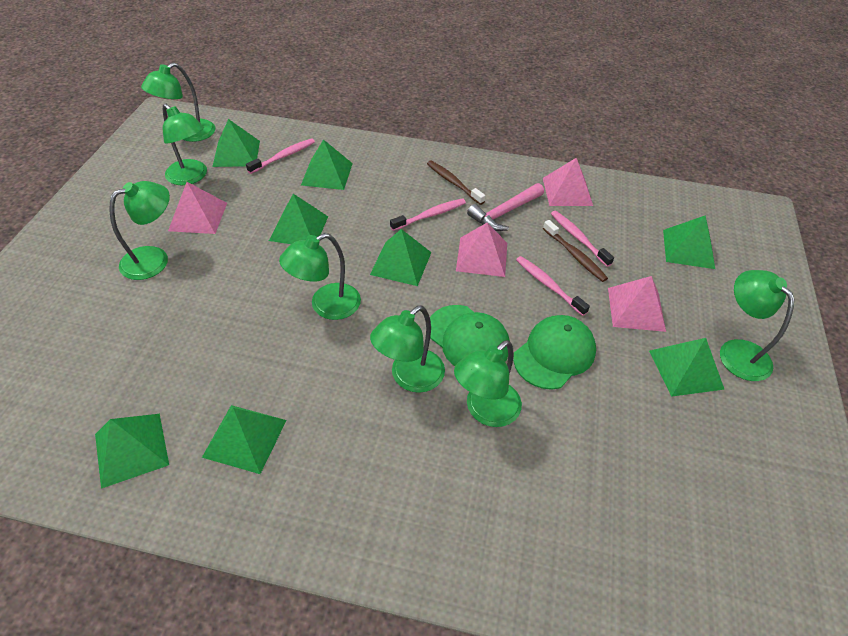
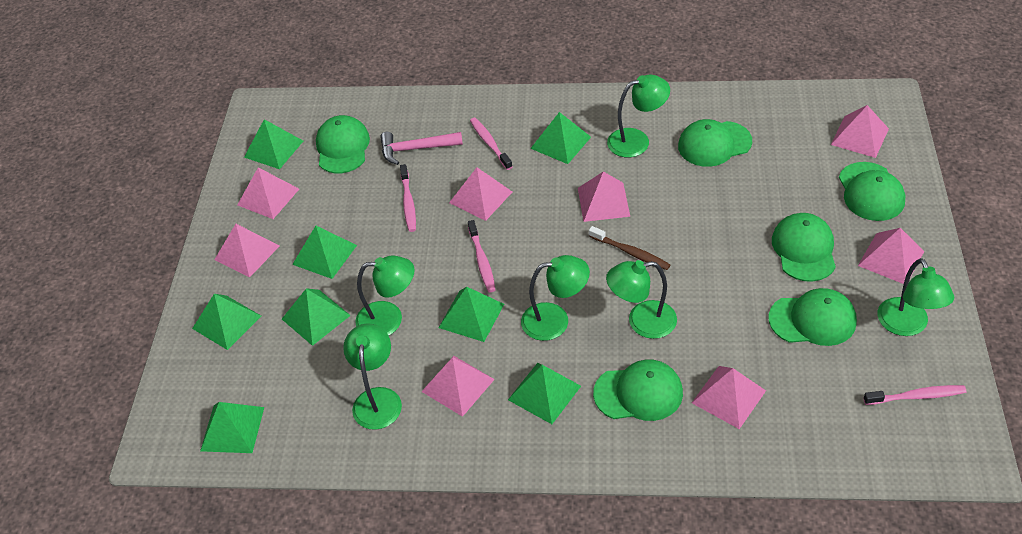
brown toothbrush: [427,161,485,205] [543,220,608,282] = 2 -> [589,226,670,270] = 1
green cap: [430,305,510,366] [513,315,596,390] = 2 -> [316,115,370,173] [593,360,683,421] [678,119,752,167] [769,288,857,346] [772,213,836,282] [839,162,905,221] = 6
green lamp: [109,181,170,280] [141,63,216,142] [163,104,207,185] [279,233,361,320] [370,305,445,393] [454,340,522,427] [720,270,794,381] = 7 -> [343,323,402,430] [355,255,414,336] [521,255,590,341] [606,260,677,339] [607,74,670,157] [878,258,954,336] = 6
pink pyramid: [168,182,227,234] [456,223,507,277] [543,158,593,206] [608,276,666,332] = 4 -> [214,224,280,278] [237,167,299,219] [421,356,495,417] [449,167,512,221] [578,171,630,222] [692,366,766,429] [831,105,889,158] [858,228,924,284] = 8

